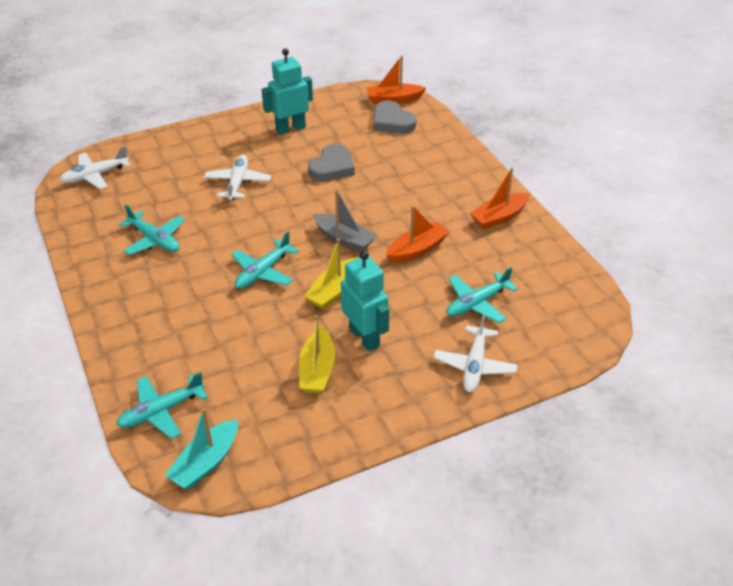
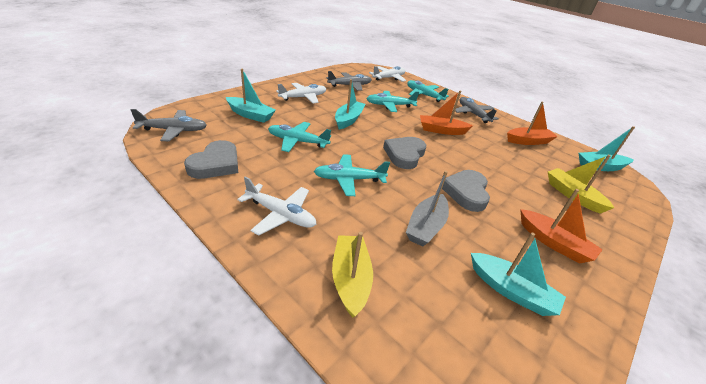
grey heart: [308,144,355,182] [373,100,416,134] = 2 -> [184,140,238,179] [383,137,426,169] [442,170,490,212] = 3
grey plane: none = 0 -> [130,109,207,141] [327,71,372,91] [455,97,499,123] = 3
turquoise boat: [165,408,238,490] = 1 -> [226,69,276,123] [335,79,366,129] [471,233,566,316] [579,126,635,171] = 4
turquoise robot: [262,48,313,135] [341,251,389,352] = 2 -> none = 0

